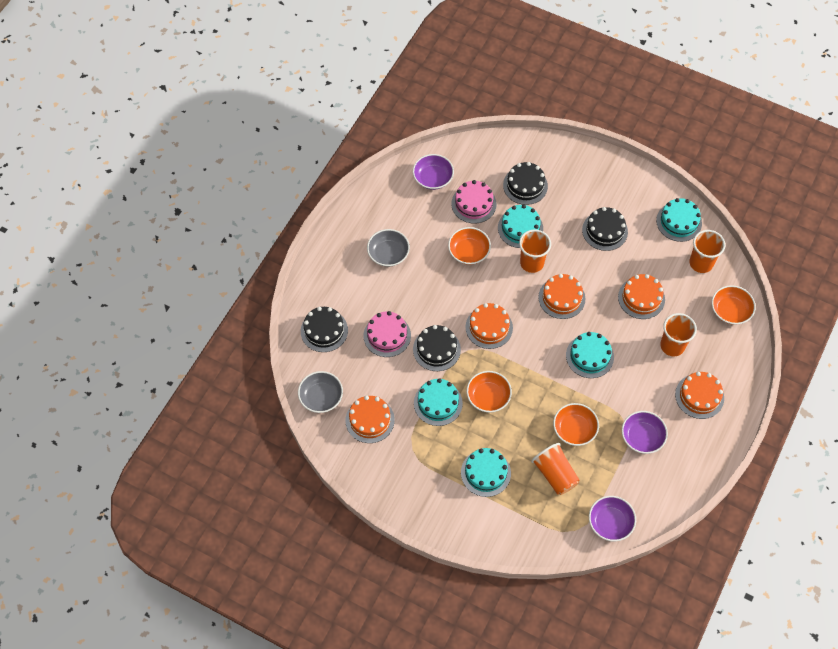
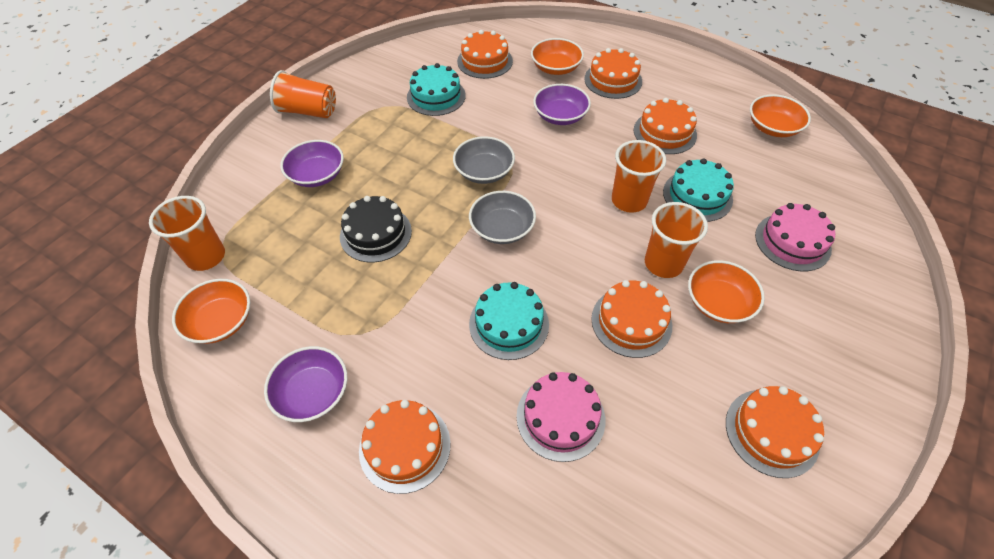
black cake: [301,307,348,352] [413,325,461,371] [503,162,548,205] [582,207,628,251] = 4 -> [340,196,412,262] = 1
orange cake: [346,396,395,443] [465,303,513,349] [538,274,585,319] [618,274,665,319] [675,372,724,419] = 5 -> [359,400,451,494] [457,30,513,79] [584,48,642,99] [591,280,672,358] [634,98,697,154] [726,386,824,478] = 6
turquoise cake: [414,378,463,426] [461,448,511,497] [498,204,543,248] [566,332,614,378] [656,198,702,242] = 5 -> [407,63,466,116] [469,282,549,360] [663,158,734,222] = 3

